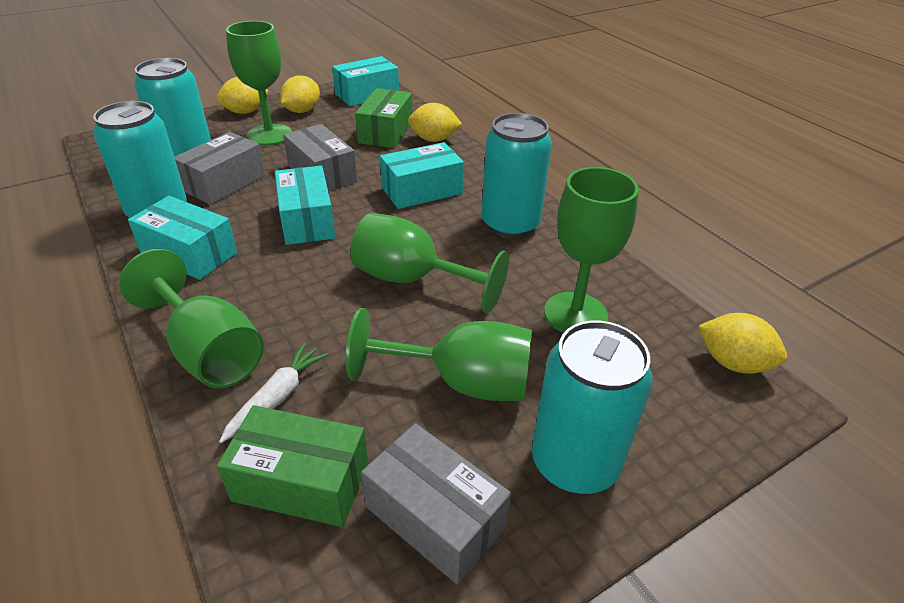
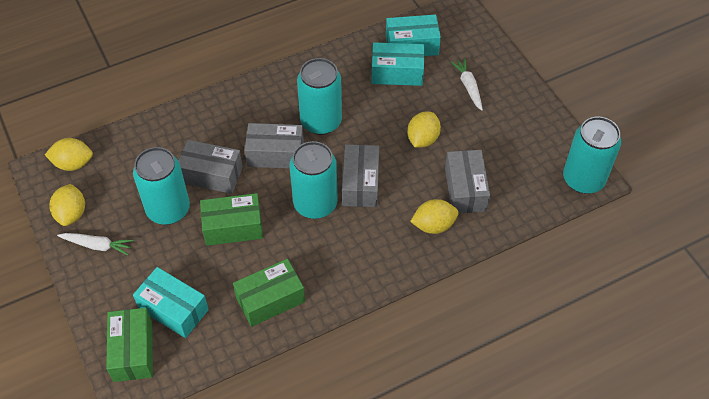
green box: [217,405,368,527] [355,88,412,148] = 2 -> [106,308,153,382] [200,193,263,246] [233,259,305,327] = 3
green goblet: [119,249,264,388] [226,21,292,146] [346,308,532,401] [350,213,509,313] [544,167,639,333] = 5 -> none = 0
grey box: [174,132,265,205] [283,124,357,192] [361,423,511,584] = 3 -> [178,140,243,194] [245,123,304,168] [342,144,379,207] [445,150,490,213] = 4
turquoise box: [128,196,237,280] [275,166,335,245] [332,56,399,106] [380,142,464,209] = 4 -> [133,267,209,338] [371,42,424,86] [386,15,441,56] = 3
white carrot: [219,343,328,443] = 1 -> [57,233,133,255] [450,58,483,111] = 2

